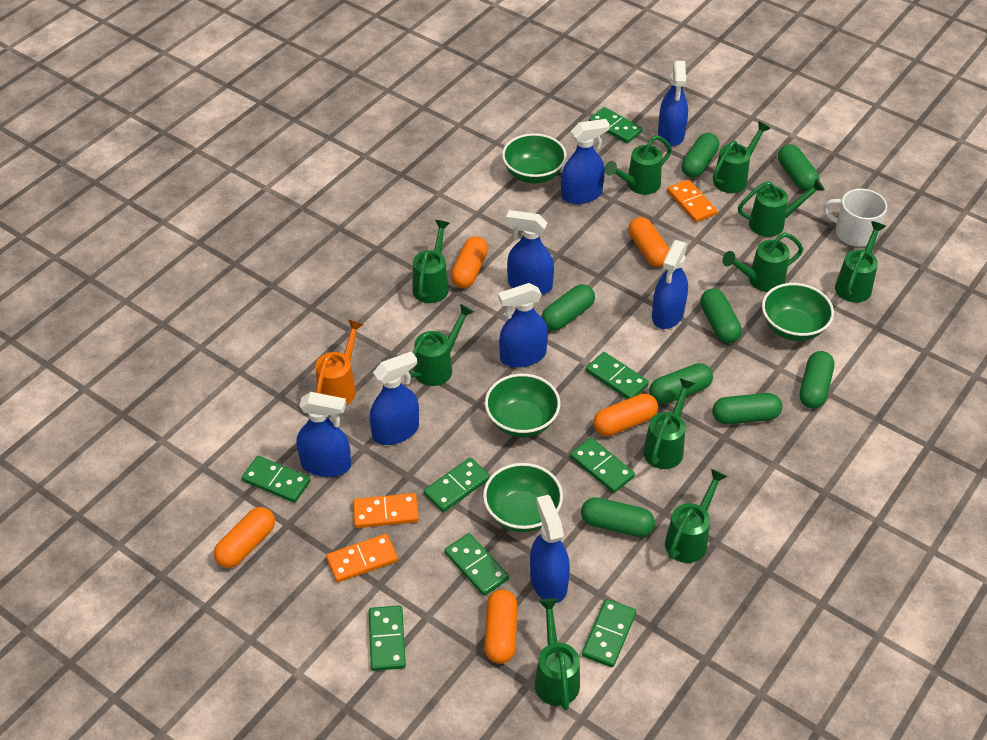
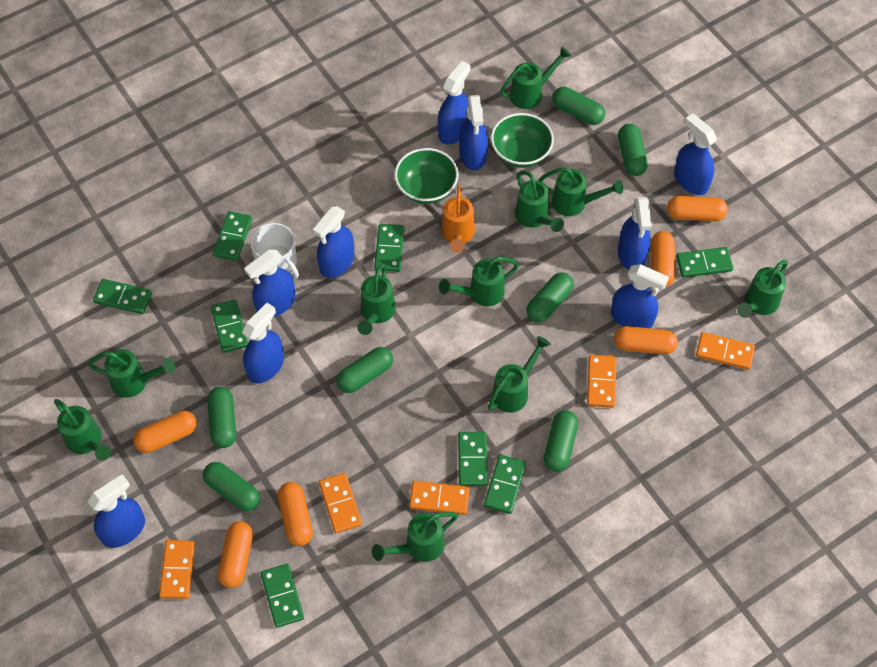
blue spray bottle: [297,392,351,477] [370,351,419,445] [498,283,548,368] [506,210,554,295] [530,495,570,603] [561,119,610,204] [652,240,688,329] [658,61,688,146] = 8 -> [88,474,145,548] [242,303,284,384] [244,250,296,317] [313,206,354,278] [438,61,471,145] [459,95,488,170] [611,264,669,328] [618,197,652,270] [674,113,717,195] = 9
green bowl: [483,463,563,532] [485,374,560,437] [502,133,567,183] [762,283,834,341] = 4 -> [395,148,458,204] [491,113,554,168] = 2
green capsule: [542,284,595,331] [581,497,655,537] [649,363,713,404] [682,133,719,178] [700,289,742,343] [712,393,782,424] [778,144,819,191] [800,351,834,408] = 8 -> [203,462,260,511] [207,387,236,448] [336,347,393,393] [526,272,574,322] [544,410,578,472] [552,87,605,125] [618,124,648,176] = 7
orange capsule: [214,507,275,568] [451,236,488,288] [484,590,517,664] [593,393,658,436] [628,217,669,267] = 5 -> [133,411,197,453] [218,521,253,588] [278,482,313,546] [614,326,678,354] [651,231,676,287] [667,196,728,221] = 6
orange domino: [326,534,398,583] [353,493,419,528] [667,179,717,222] = 3 -> [159,540,195,599] [319,473,362,533] [409,481,469,515] [587,355,616,408] [696,332,755,370] = 5

